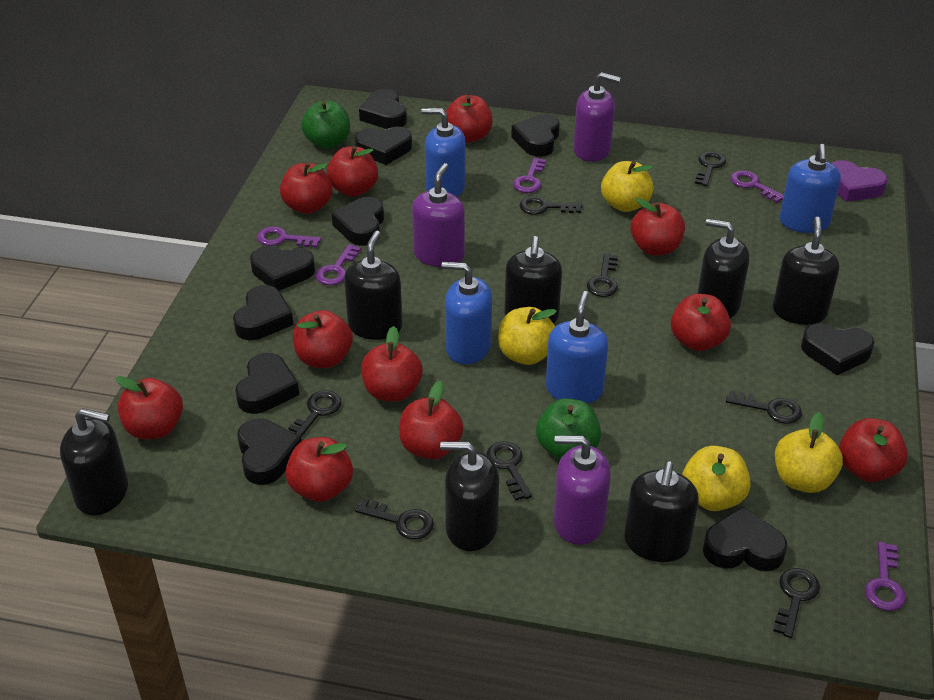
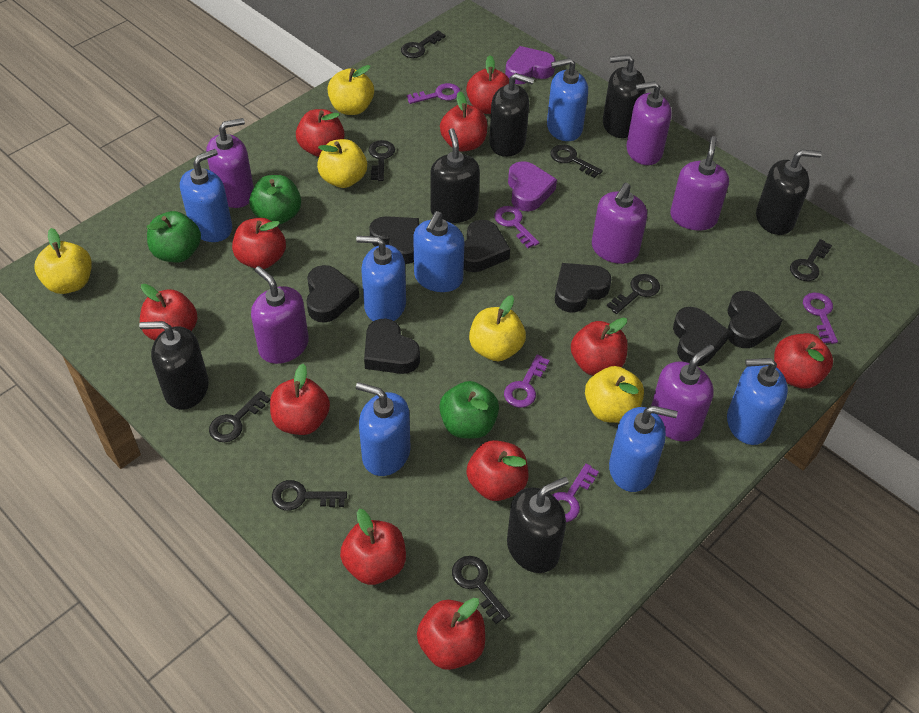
black heart: [233,285,293,340] [235,353,299,414] [237,418,301,485] [250,246,315,291] [332,197,384,246] [355,126,412,165] [359,89,407,129] [511,114,559,157] [703,507,787,571] [801,324,874,375] = 10 -> [307,265,359,323] [364,318,420,374] [369,216,419,264] [464,220,510,272] [555,263,612,312] [673,307,730,366] [728,291,782,348] = 7
black soap dispenser: [60,408,128,515] [344,231,403,340] [440,442,499,551] [504,236,562,324] [625,461,699,562] [697,219,749,318] [773,217,839,325] = 7 -> [139,321,209,410] [430,128,480,223] [489,73,534,157] [507,477,569,573] [603,55,645,138] [756,150,822,235] = 6
blue soap dispenser: [422,108,465,197] [441,262,492,364] [546,291,608,404] [779,144,841,233] = 4 -> [180,149,232,242] [356,236,406,321] [356,382,411,476] [413,211,464,292] [547,58,588,141] [609,406,678,492] [727,358,788,445] = 7
green apple: [301,101,350,149] [536,399,601,460] = 2 -> [147,211,201,263] [249,175,301,224] [439,381,499,439] = 3
purple heart: [832,160,888,202] = 1 -> [505,46,556,84] [508,161,557,211] = 2
purple soap dispenser: [412,163,465,267] [554,435,611,545] [574,72,621,162] = 3 -> [206,118,254,208] [251,266,309,364] [592,183,647,264] [626,81,672,165] [651,344,714,442] [670,136,729,230] = 6
yellow apple: [498,307,557,365] [601,161,654,212] [682,446,751,511] [775,412,843,493] = 4 -> [35,228,92,294] [317,139,367,188] [327,65,374,115] [469,295,526,361] [585,366,644,423] = 5

